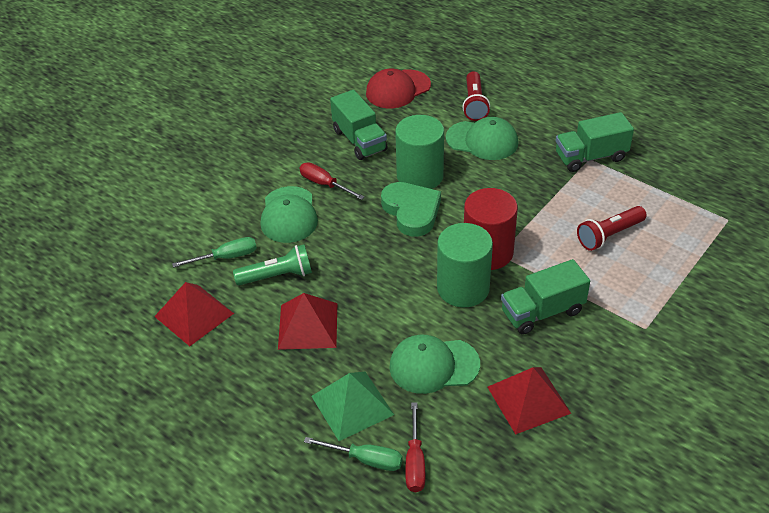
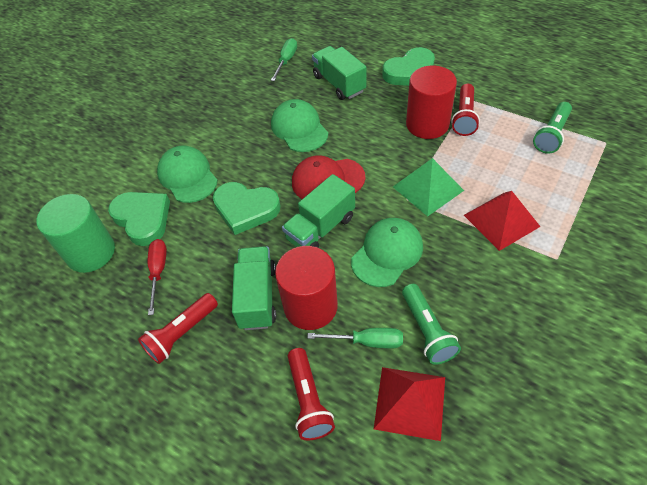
green cylinder: [395,115,444,189] [437,223,493,307] = 2 -> [36,194,115,273] = 1
green flashlight: [233,244,312,285] = 1 -> [402,284,461,365] [533,102,572,154] = 2
green heart: [381,182,441,237] = 1 -> [108,192,170,246] [213,182,281,235] [382,47,435,86] = 3
red cylinder: [464,188,518,270] = 1 -> [275,246,338,330] [406,66,457,139] = 2
red flashlight: [462,71,490,121] [577,206,647,251] = 2 -> [138,293,218,364] [288,348,335,440] [451,84,480,136] = 3
red pyramid: [154,282,234,346] [278,293,337,350] [488,367,571,435] = 3 -> [374,367,445,441] [464,191,540,251] = 2
red screwdriver: [300,162,364,200] [405,402,425,492] = 2 -> [148,239,167,315] = 1

